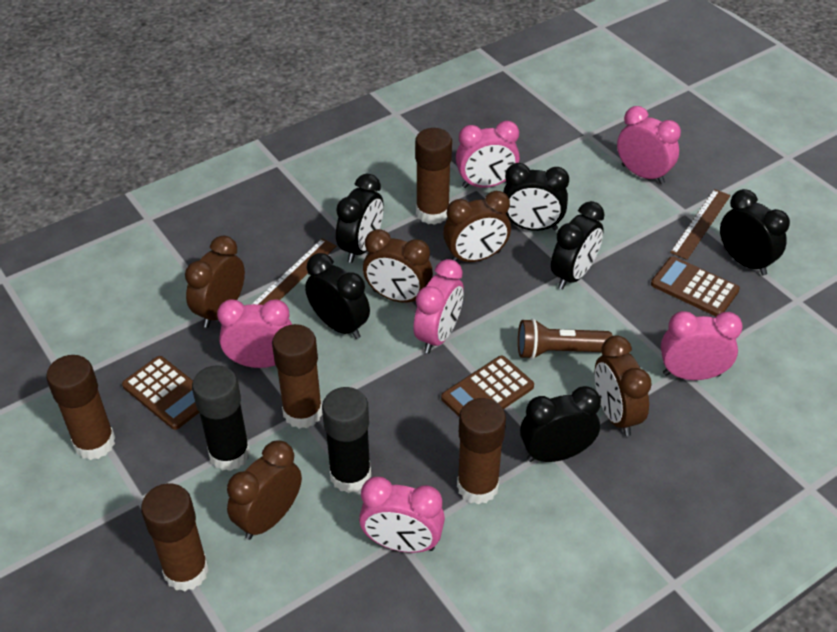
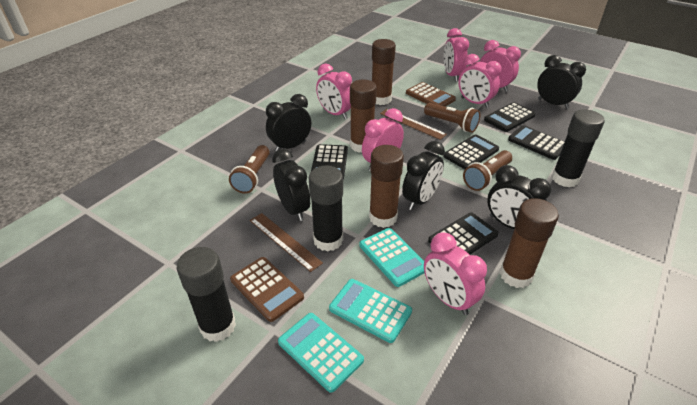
black calculator: none = 0 -> [311,144,348,180] [428,213,499,255] [443,134,499,169] [484,102,536,132] [508,125,564,160] = 5
black clock: [305,253,370,339] [336,174,384,263] [503,163,569,231] [520,386,601,462] [551,201,605,289] [720,189,790,276] = 6 -> [266,94,311,152] [272,149,310,221] [402,141,445,210] [487,165,551,229] [537,55,586,109] = 5
black glue stick: [192,365,250,471] [322,387,371,493] = 2 -> [177,247,236,342] [308,165,343,251] [552,109,604,188] = 3
brown calculator: [122,356,200,430] [441,356,534,416] [651,256,740,316] = 3 -> [230,257,304,322] [406,82,456,107] = 2
brown clock: [185,236,245,328] [227,440,302,540] [363,229,433,303] [443,191,511,262] [595,335,652,436] = 5 -> none = 0
brown flashlight: [518,319,613,360] = 1 -> [229,145,270,194] [424,103,480,133] [463,150,512,191] = 3
brown glue stick: [46,355,115,460] [141,483,209,592] [272,324,323,429] [415,128,452,225] [457,398,506,505] = 5 -> [350,80,377,153] [369,145,404,228] [372,39,396,105] [500,198,559,288] = 4
turquoise calculator: none = 0 -> [278,313,364,393] [329,279,412,343] [359,228,424,287] = 3

